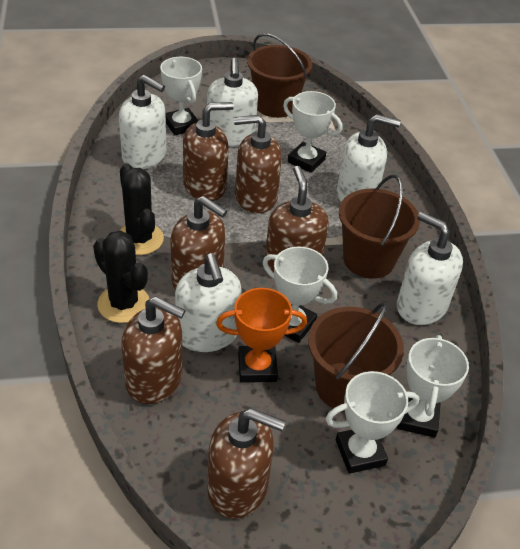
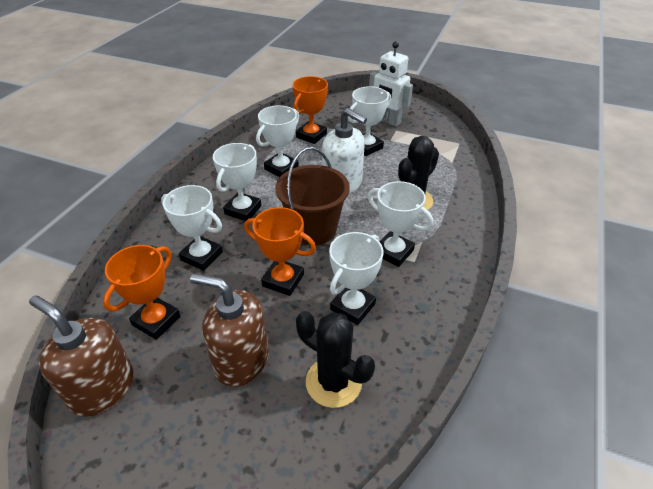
brown bucket: [247,33,312,118] [308,302,404,412] [339,175,420,278] = 3 -> [275,147,349,245] = 1
brown soap dispenser: [121,296,186,404] [170,196,227,290] [183,102,234,201] [207,408,286,519] [234,115,282,214] [265,166,329,272] = 6 -> [29,295,134,417] [190,273,269,387] = 2
orange trophy: [216,288,307,383] = 1 -> [103,245,180,340] [244,207,316,296] [293,76,328,144] = 3
white robot: none = 0 -> [369,41,413,127] = 1
white soap dispenser: [119,75,166,169] [175,253,242,352] [207,58,258,146] [337,114,401,202] [397,212,463,325] = 5 -> [322,108,367,194] = 1
white trophy: [160,57,202,135] [263,246,337,343] [283,91,342,173] [326,371,419,474] [397,335,469,438] = 5 -> [161,185,223,271] [213,143,262,221] [256,105,299,177] [329,232,384,325] [348,86,391,156] [368,181,433,267] = 6

